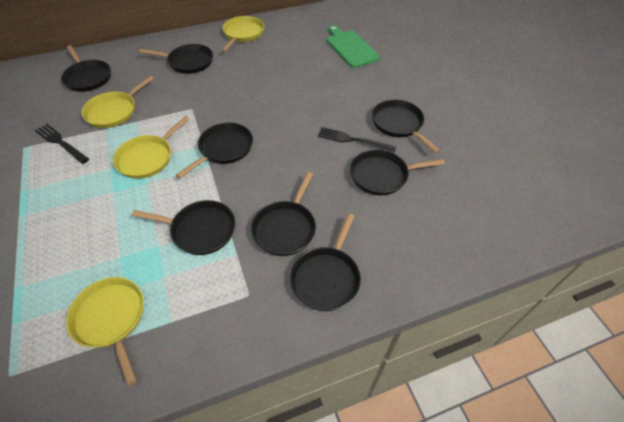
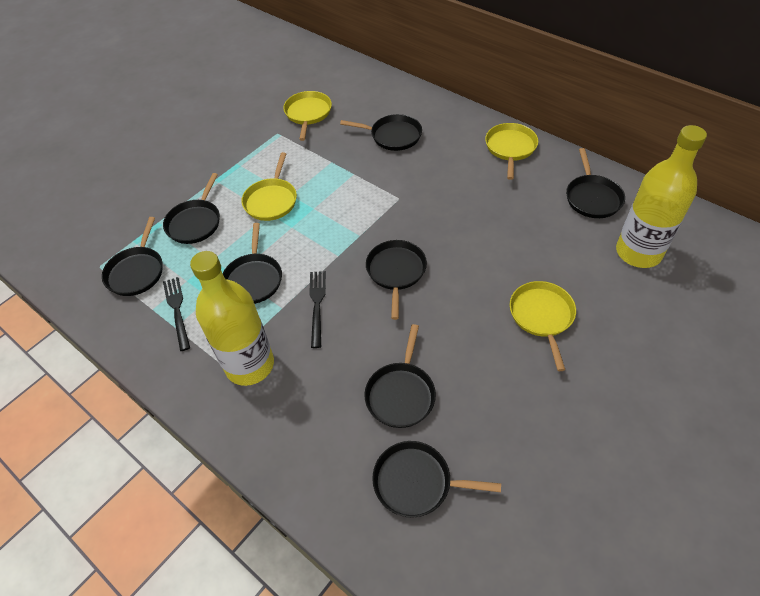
green cutting board: [326,25,380,68] = 1 -> none = 0
yellow bottle: none = 0 -> [190,251,274,386] [616,125,707,268] = 2

